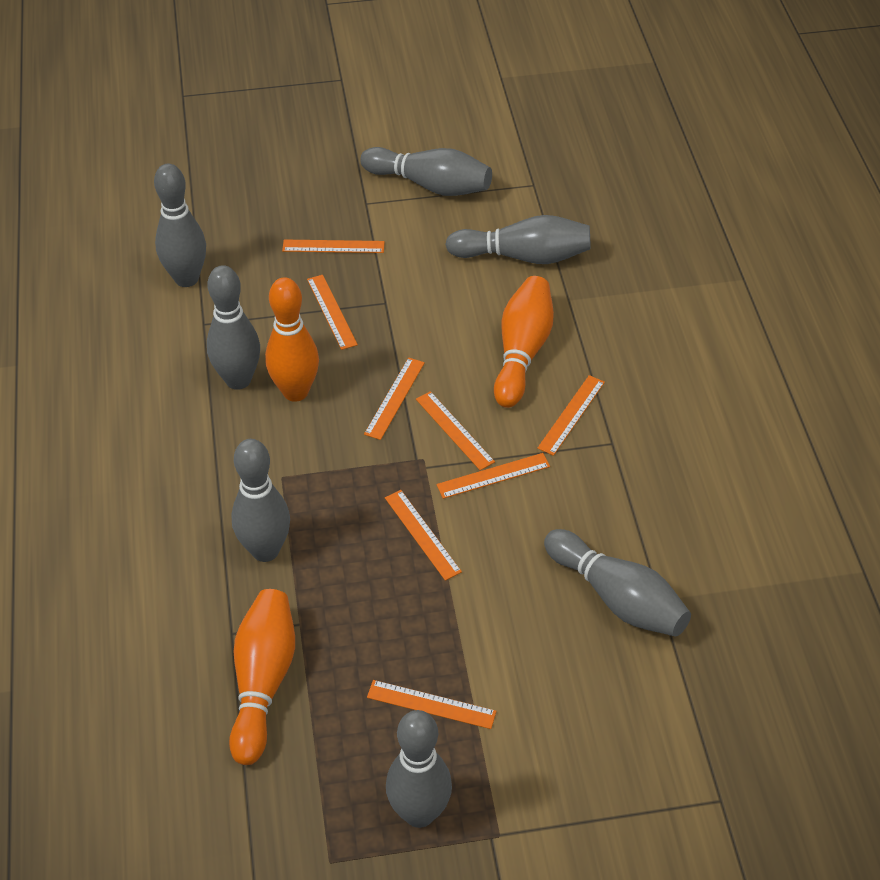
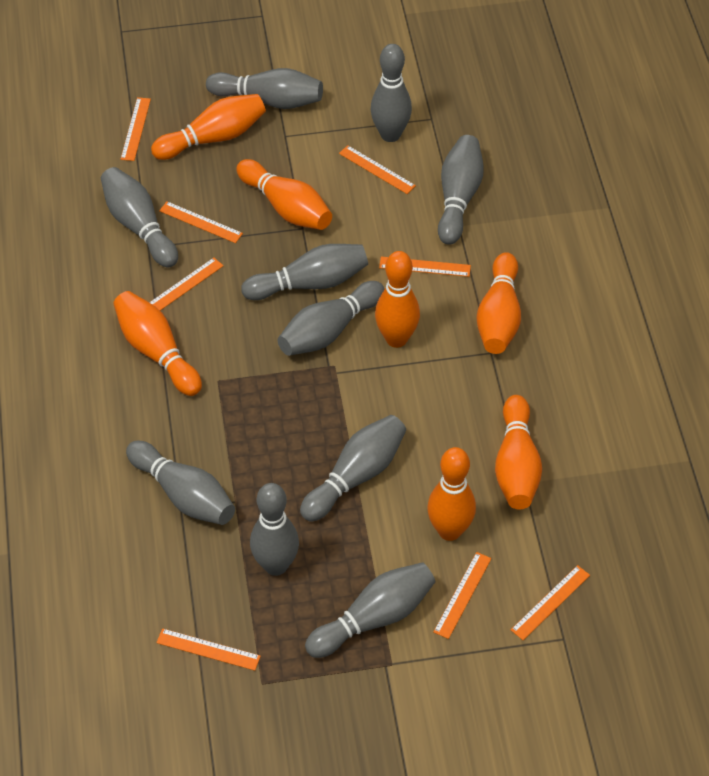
grey bowling pin: [154,164,206,287] [207,265,260,390] [231,439,290,562] [360,147,492,196] [386,710,452,828] [445,215,590,264] [544,529,691,637] = 7 -> [101,167,178,267] [126,441,235,525] [206,68,323,109] [241,244,368,300] [250,483,299,576] [277,281,384,356] [300,415,406,522] [305,562,436,658] [370,44,412,142] [438,135,484,245] = 10
orange bowling pin: [229,589,295,765] [265,277,319,402] [494,276,554,408] = 3 -> [113,291,202,396] [151,94,266,160] [236,159,332,230] [375,251,420,348] [427,447,476,541] [476,252,521,354] [495,395,542,509] = 7

